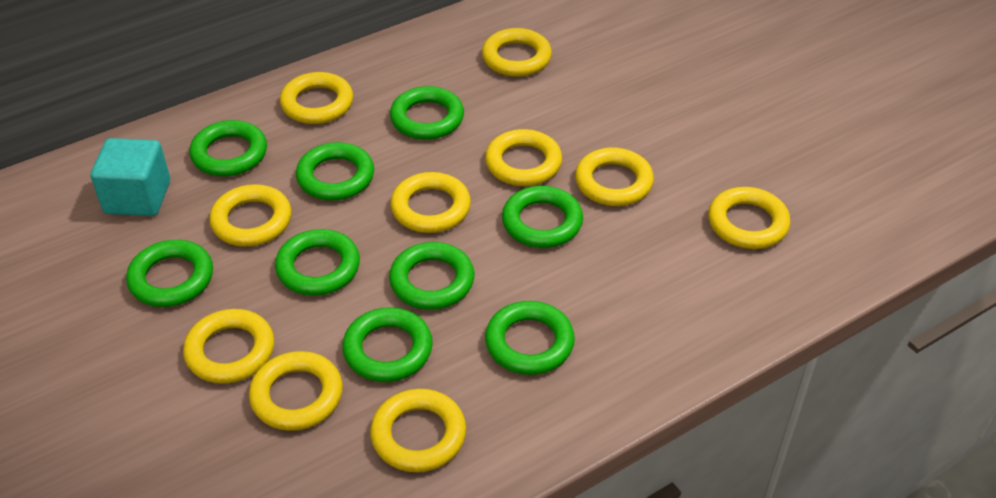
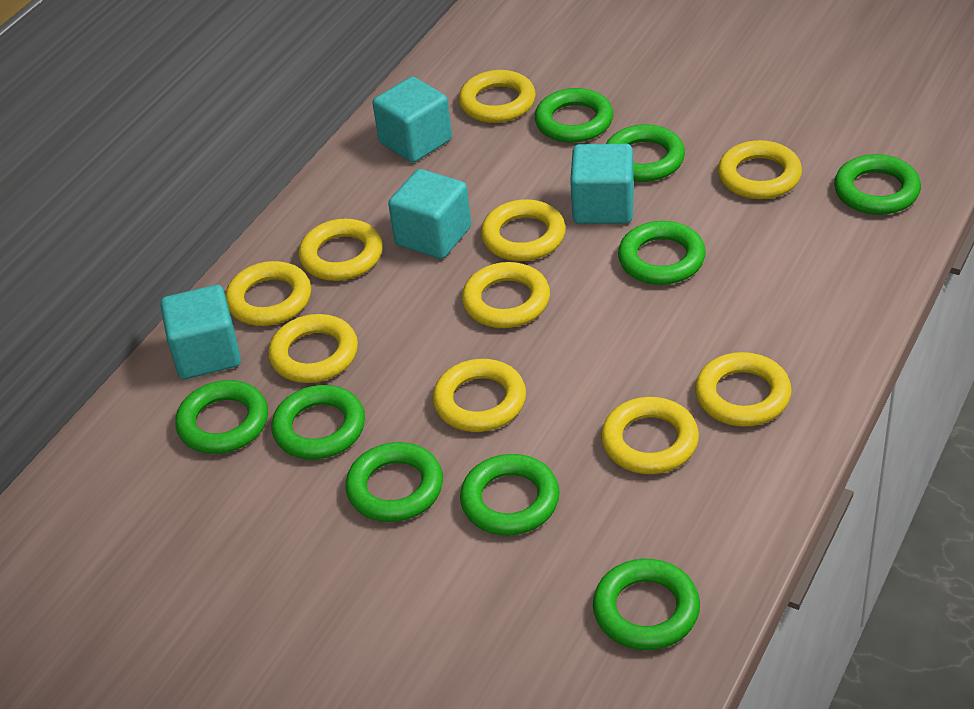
turquoise cube: [91,138,170,216] = 1 -> [160,285,241,379] [373,77,452,163] [388,169,471,259] [570,144,634,224] = 4

